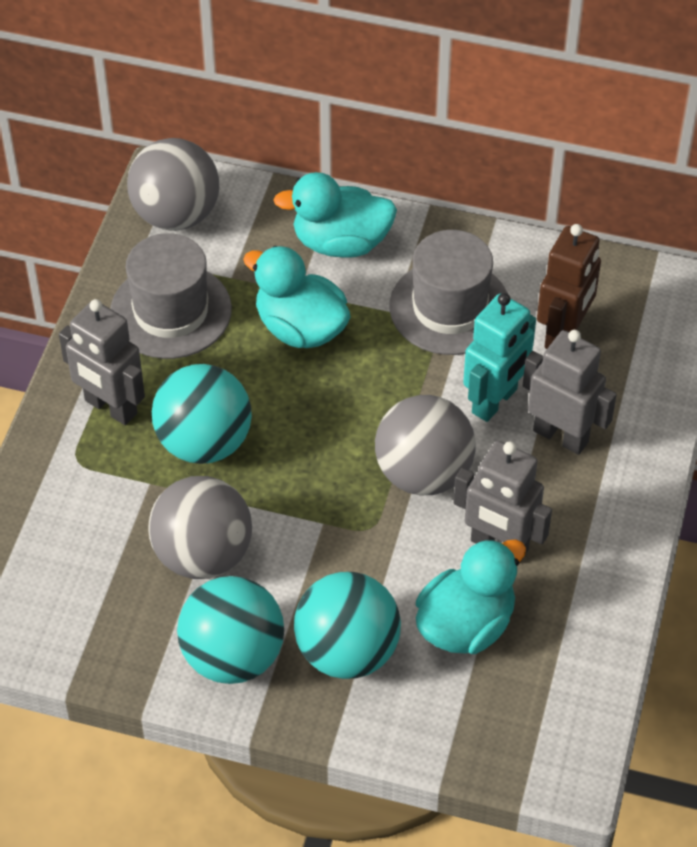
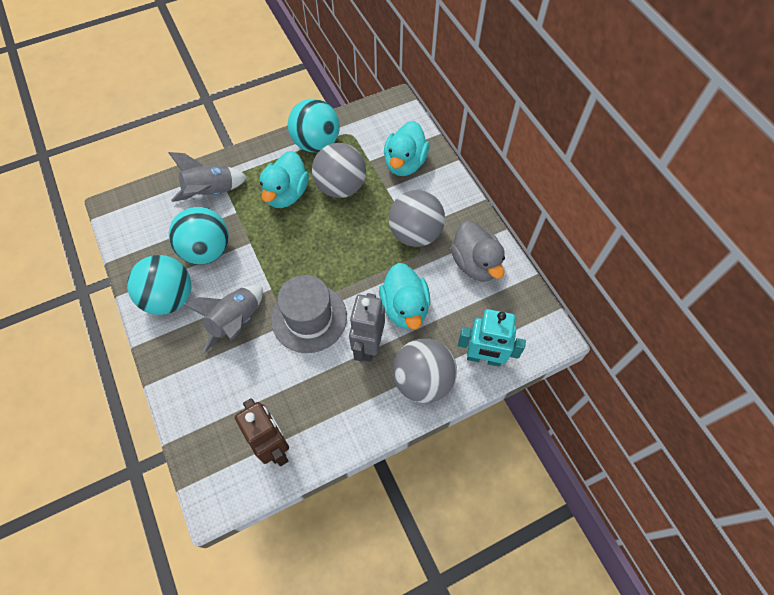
grey duck: none = 0 -> [451,221,505,282] = 1
grey hat: [110,233,232,359] [390,230,508,355] = 2 -> [271,275,347,353] = 1
grey robot: [59,299,145,425] [453,441,552,564] [523,330,617,455] = 3 -> [349,293,385,362] = 1
grey rocket: none = 0 -> [168,152,247,202] [184,286,263,353] = 2

